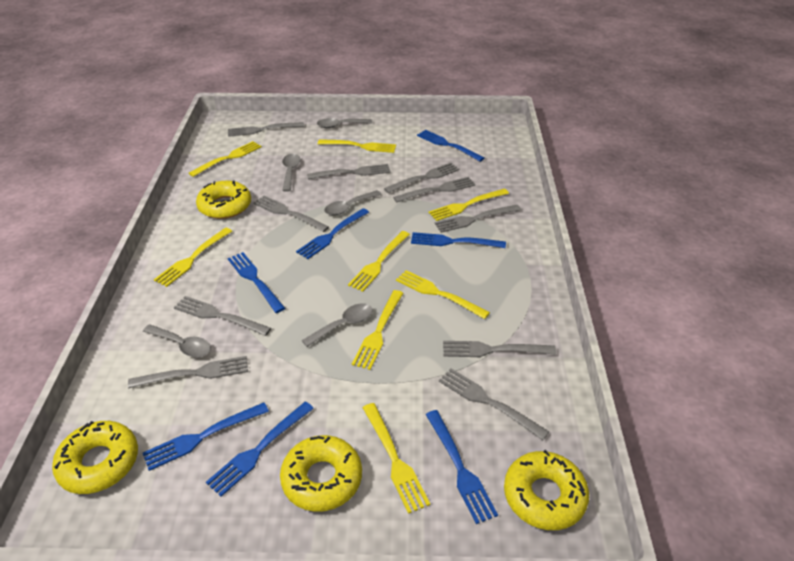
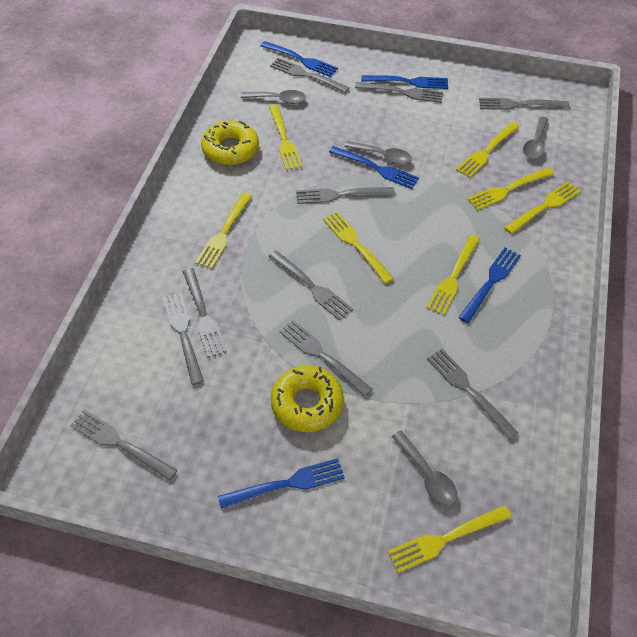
blue fork: [143,402,269,471] [206,401,314,497] [228,252,285,313] [296,208,369,259] [411,232,506,248] [417,130,485,162] [426,410,498,524] = 7 -> [218,458,345,509] [261,41,338,77] [329,146,419,189] [361,75,448,89] [458,248,521,323] = 5
grey spoon: [143,324,211,357] [282,154,301,192] [302,303,373,347] [317,118,372,128] [324,190,382,215] = 5 -> [241,90,306,104] [345,141,412,165] [392,431,457,505] [523,116,548,159] = 4
yellow donut: [52,421,138,494] [196,180,251,219] [280,435,362,512] [504,450,589,530] = 4 -> [201,120,259,165] [271,365,344,432] = 2

